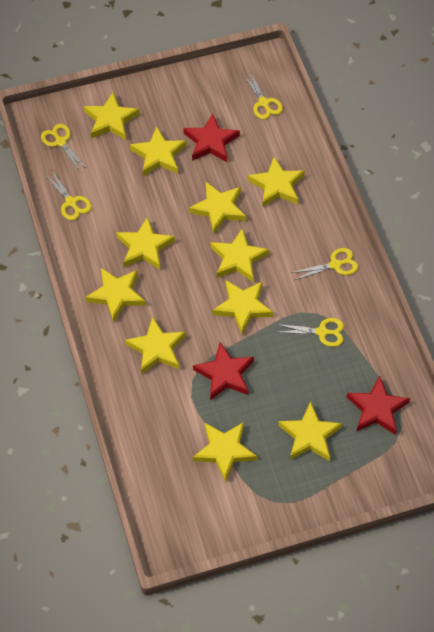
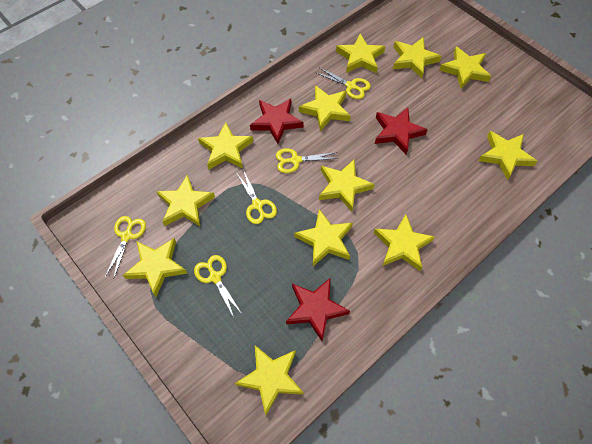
yellow star: [84,92,140,140] [85,268,146,323] [116,217,175,269] [125,317,186,375] [130,127,186,176] [189,182,246,234] [193,422,257,482] [210,228,269,282] [213,280,273,334] [248,157,305,207] [278,402,342,461] = 11 -> [123,238,188,297] [156,174,215,227] [198,122,253,169] [235,345,304,415] [294,209,353,266] [299,85,351,131] [319,159,375,211] [336,34,385,73] [374,214,435,271] [393,37,442,79] [439,46,492,89] [478,131,537,180] = 12

